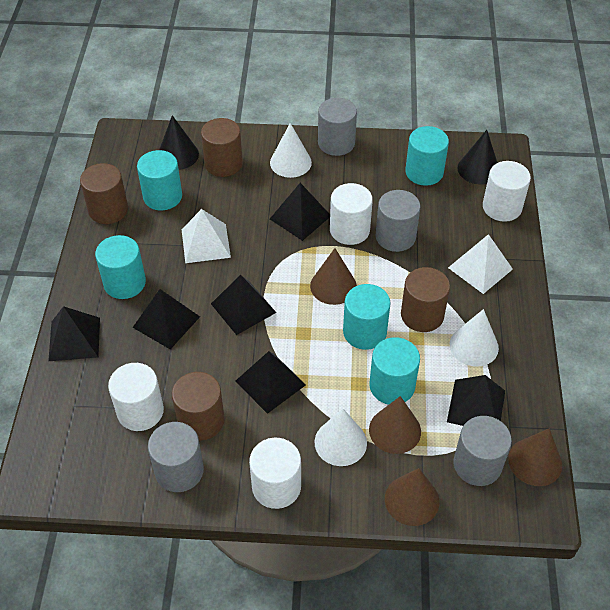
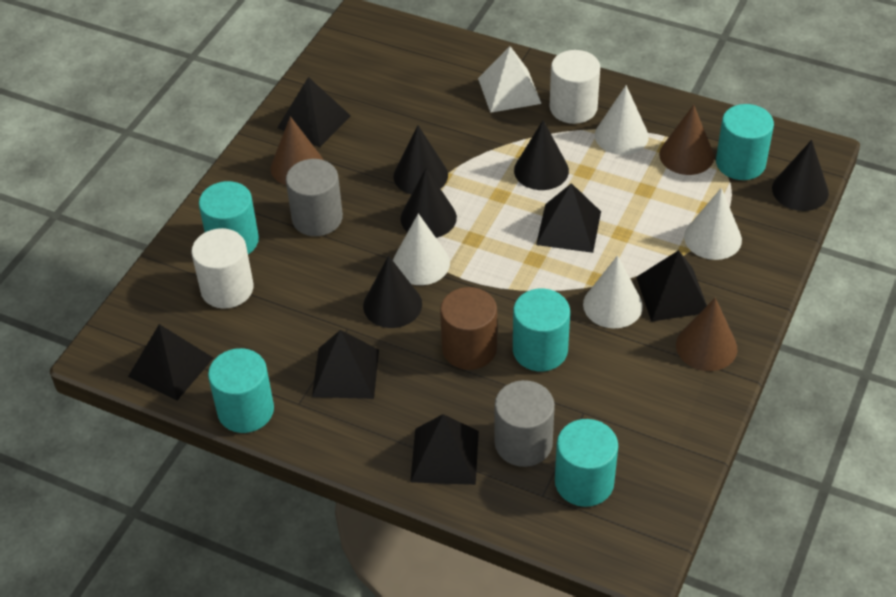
black cone: [159,115,199,170] [457,130,498,185] = 2 -> [363,255,422,328] [393,126,448,194] [401,168,457,238] [514,120,569,190] [772,140,829,211] = 5
brown cone: [310,248,357,305] [369,396,421,454] [385,468,440,526] [508,428,562,486] = 4 -> [270,116,324,185] [659,105,714,175] [676,298,737,371] = 3
brown cylinder: [80,163,128,224] [172,372,225,441] [201,118,243,177] [401,267,450,332] = 4 -> [440,287,497,370] = 1
grey cylinder: [148,422,204,492] [318,98,357,156] [376,190,420,252] [454,416,512,486] = 4 -> [286,159,343,236] [494,380,555,467] = 2
white cone: [270,123,312,178] [315,409,367,466] [450,309,499,367] = 3 -> [393,213,450,285] [583,255,643,328] [595,85,649,155] [684,188,742,260] = 4
white cylinder: [108,363,164,431] [249,438,301,509] [330,183,373,245] [483,161,531,222] = 4 -> [191,228,254,309] [550,50,600,124] = 2
white pyramid: [182,209,231,263] [448,234,513,294] = 2 -> [478,46,542,113] = 1

